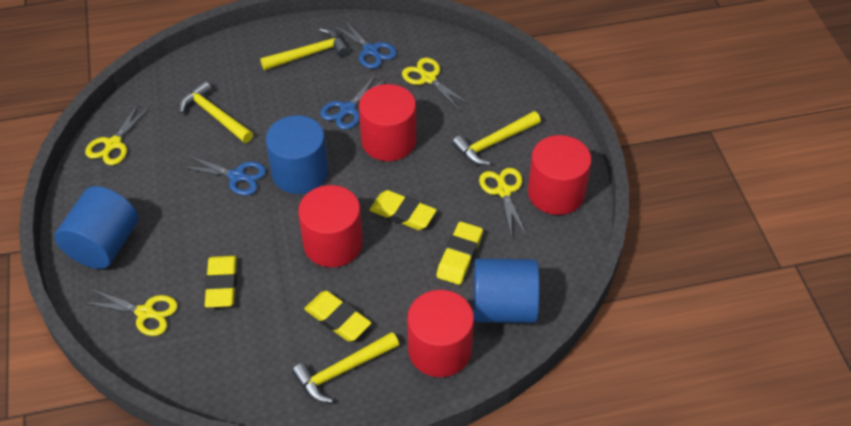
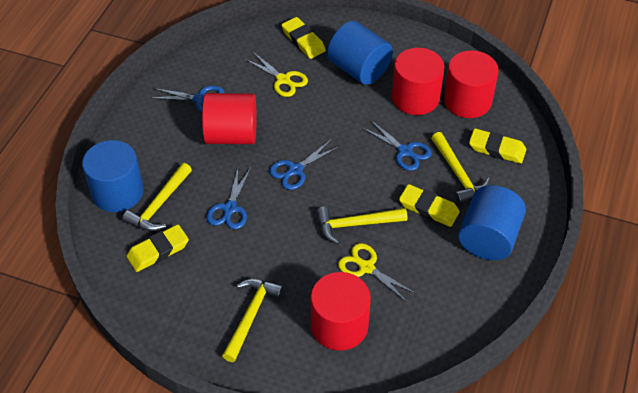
blue scissors: [180,155,266,196] [320,74,387,130] [333,18,397,69] = 3 -> [152,86,225,112] [207,168,251,229] [269,140,340,190] [363,120,432,171] = 4
yellow scissors: [83,289,178,336] [85,103,150,165] [402,58,470,110] [479,168,527,238] = 4 -> [245,52,308,97] [338,243,417,303] = 2

